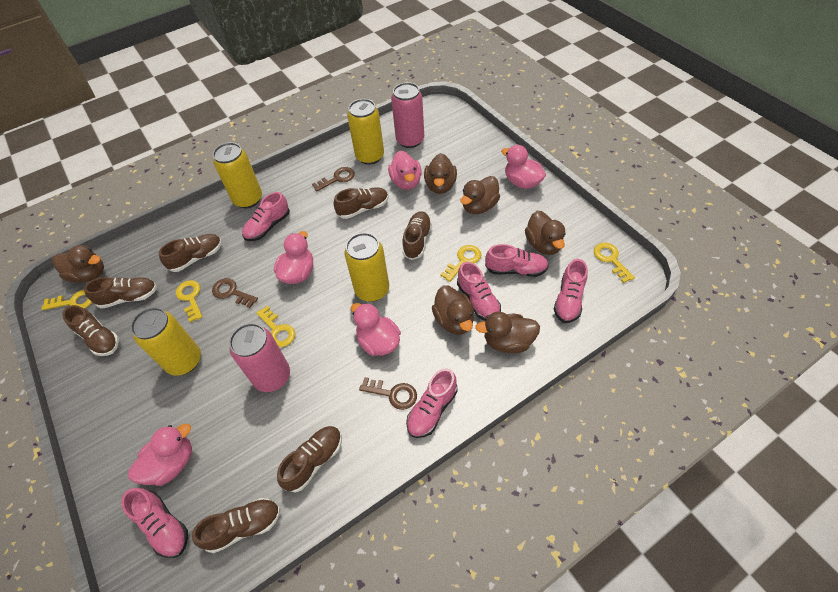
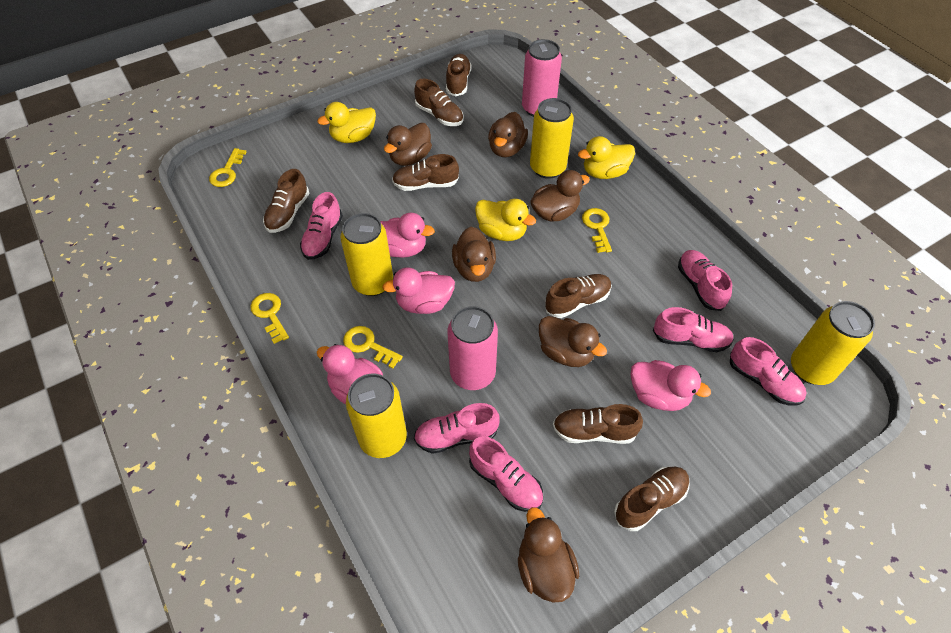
brown key: [212,278,258,308] [312,167,355,191] [359,377,417,410] = 3 -> none = 0
pink duck: [128,423,192,486] [274,231,313,284] [351,303,401,356] [388,151,422,190] [501,145,546,189] = 5 -> [317,344,383,404] [380,213,435,258] [382,267,455,314] [631,360,711,411] = 4
yellow duck: none = 0 -> [317,102,376,143] [475,199,536,241] [578,136,635,179] = 3
yellow key: [41,290,92,310] [176,280,202,322] [257,306,295,347] [440,245,481,282] [594,243,635,283] = 5 -> [209,148,246,187] [251,293,289,344] [343,326,403,369] [582,208,612,253] = 4

